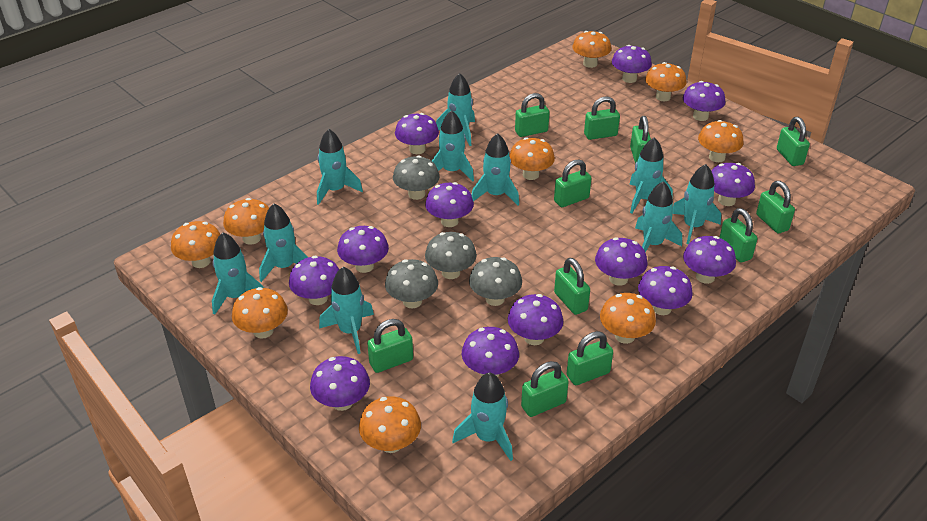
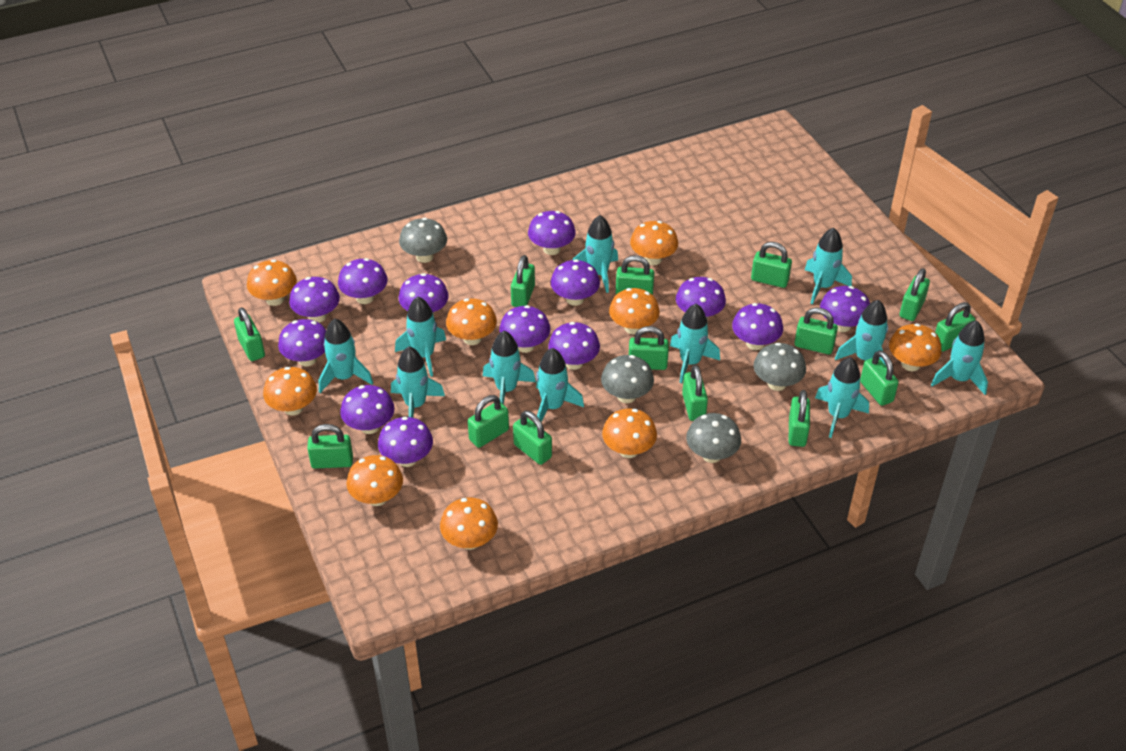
green padlock: [367,319,413,373] [515,93,550,137] [521,361,569,417] [554,159,591,207] [554,258,590,315] [566,331,613,385] [584,97,620,140] [630,116,651,163] [719,208,758,263] [756,181,795,233] [777,117,810,166] = 11 -> [234,307,265,361] [307,424,353,469] [468,395,509,448] [511,255,535,307] [513,411,552,465] [616,255,654,295] [629,326,669,370] [682,365,708,421] [751,242,792,288] [788,390,810,447] [794,307,838,355] [860,350,899,406] [900,268,930,321] [935,302,975,352] = 14

